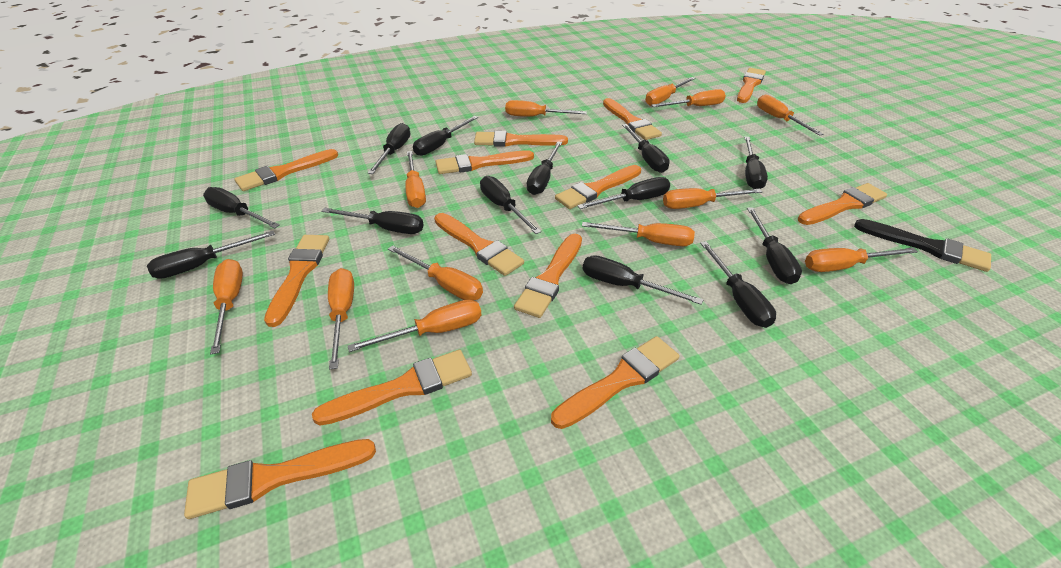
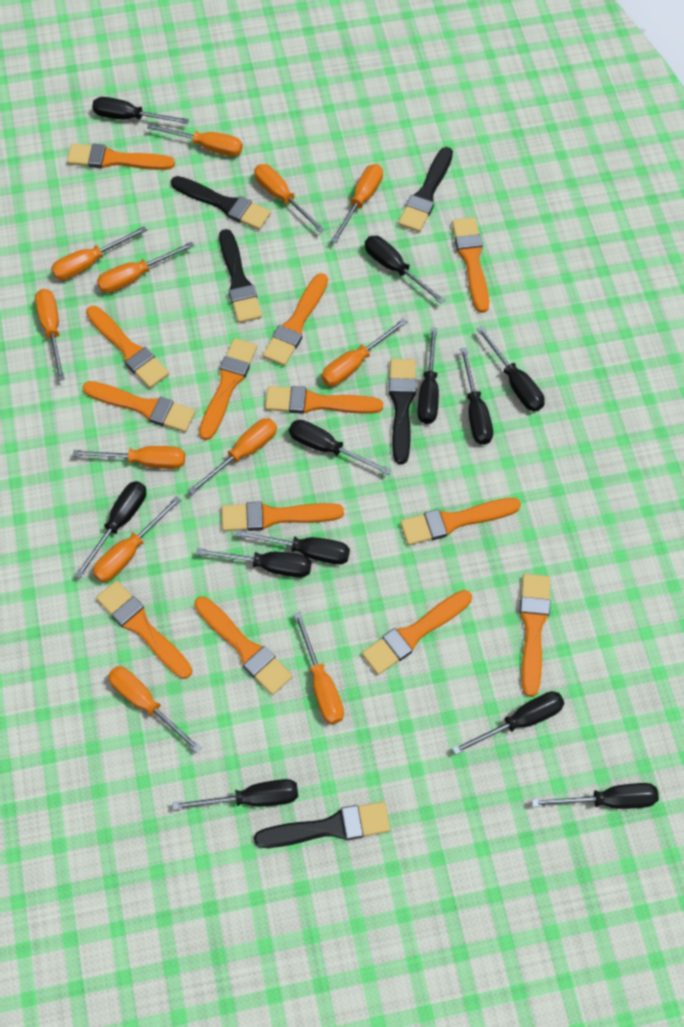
black brush: [854,219,991,272] = 1 -> [171,176,271,230] [219,229,262,323] [254,802,390,848] [389,359,416,464] [398,147,453,232] = 5
black screwdriver: [147,231,275,279] [203,187,280,228] [321,208,424,234] [368,123,410,174] [413,116,478,156] [480,176,541,234] [527,142,562,195] [577,177,670,209] [583,255,704,305] [622,124,670,173] [700,241,776,328] [744,136,768,189] [747,207,802,284] = 13 -> [75,481,146,578] [92,97,189,124] [172,779,298,810] [196,548,311,578] [236,529,350,565] [289,420,392,475] [365,236,445,304] [417,327,439,424] [452,691,565,755] [460,347,493,445] [476,326,545,412] [532,783,659,809] = 12

